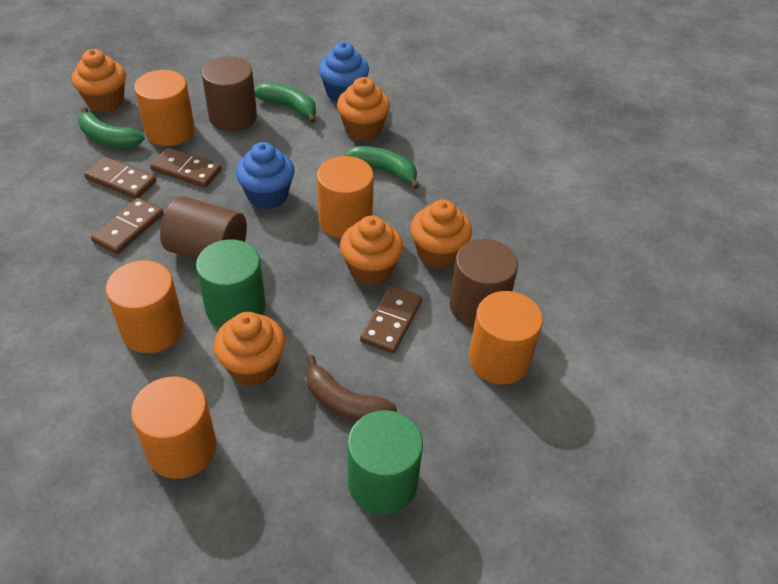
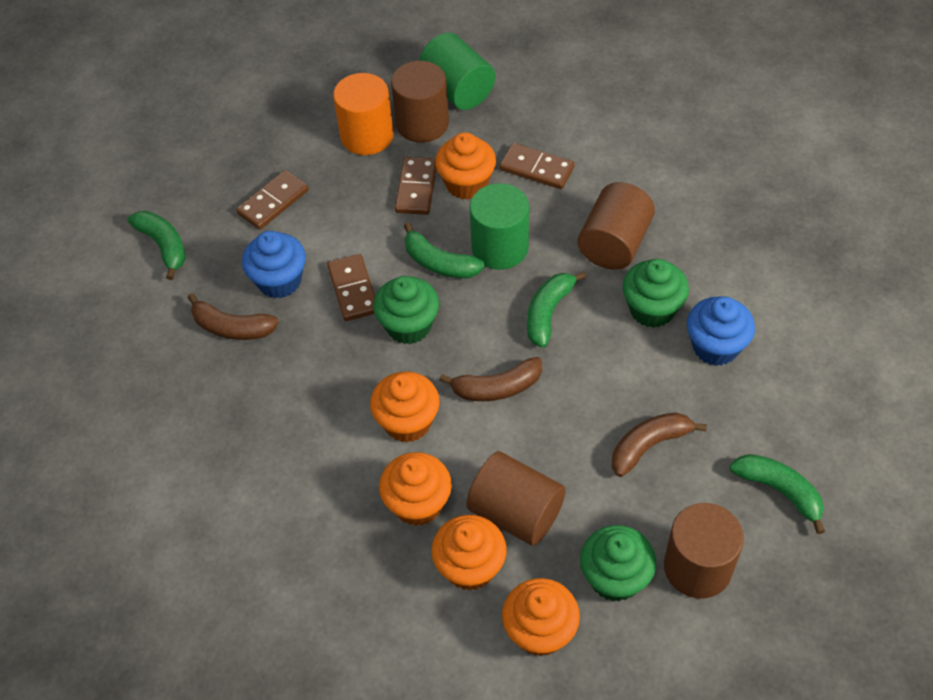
brown banana: [306,355,397,421] = 1 -> [188,293,279,340] [439,357,542,401] [612,412,707,477] = 3
brown cylinder: [160,196,247,260] [201,57,257,131] [449,239,518,327] = 3 -> [391,61,449,143] [466,451,566,546] [578,182,655,270] [664,503,744,598] = 4
green banana: [78,107,145,148] [254,83,316,123] [344,146,420,189] = 3 -> [127,211,186,280] [404,223,485,278] [527,271,586,348] [730,454,825,534] = 4
green cupcake: none = 0 -> [373,276,439,344] [580,525,656,602] [622,259,689,328] = 3
orange cylinder: [106,260,184,353] [131,377,217,479] [134,70,195,146] [317,156,374,239] [469,291,543,385] = 5 -> [333,73,393,155] = 1

